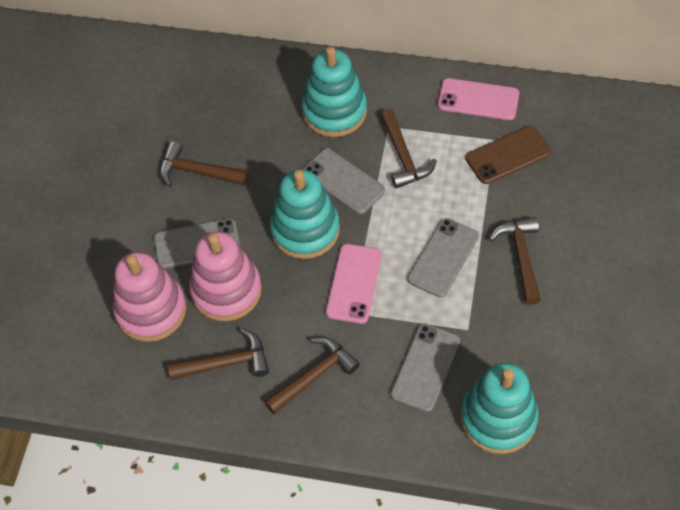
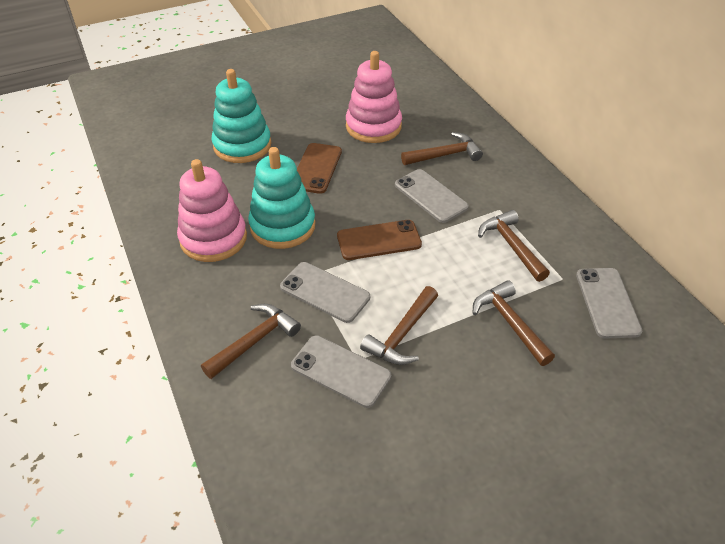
brown phone: [466,126,551,184] = 1 -> [297,143,342,194] [337,220,422,260] = 2
pink phone: [326,244,382,324] [438,78,519,120] = 2 -> none = 0
turquoise stacking toy: [270,169,340,259] [301,47,367,137] [461,363,539,454] = 3 -> [212,69,271,163] [248,147,316,249] = 2

